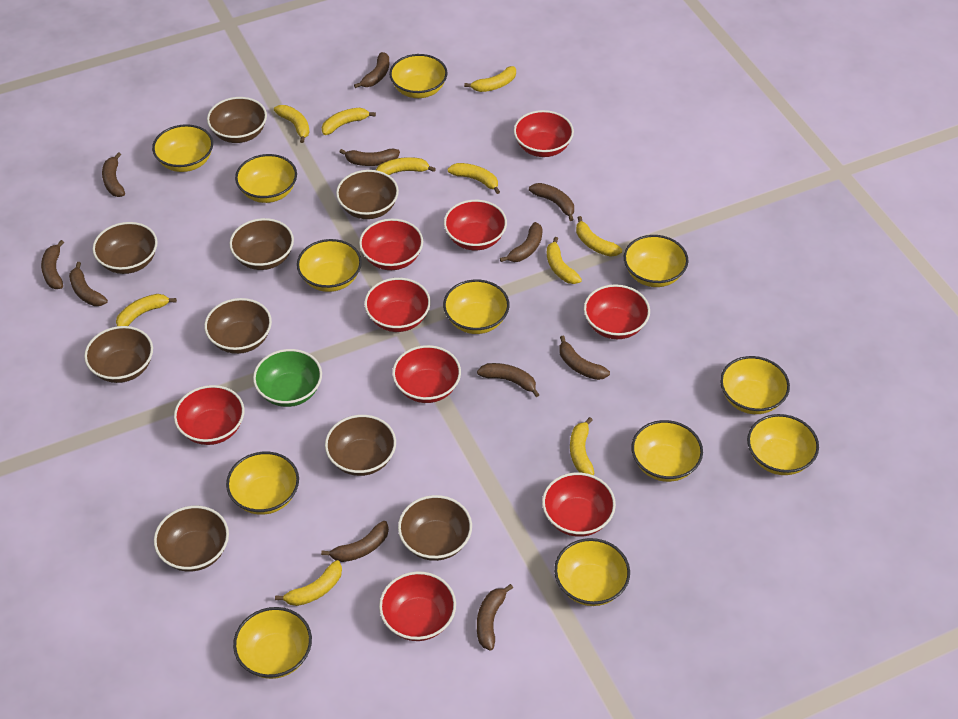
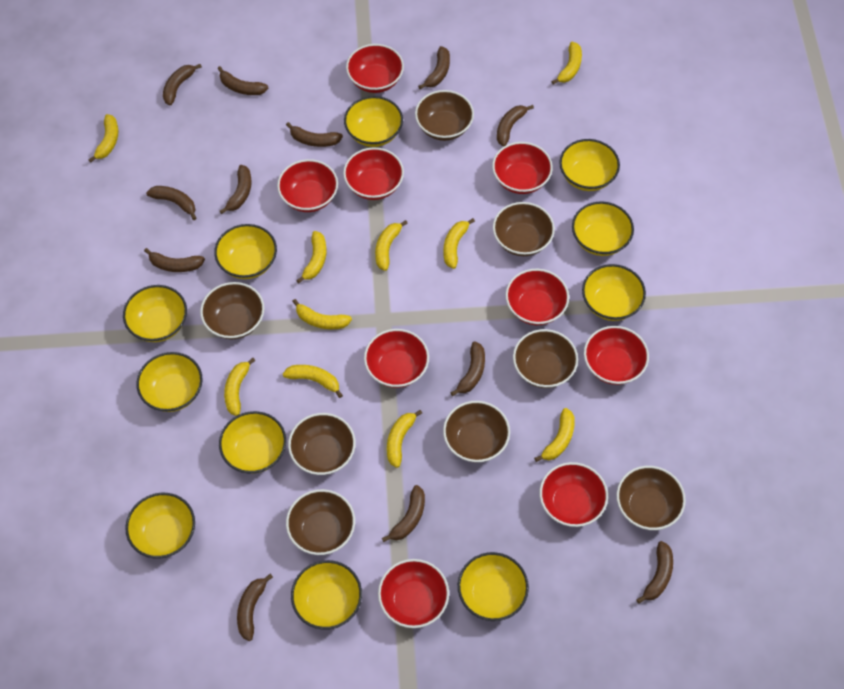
brown banana: [41,240,64,289] [69,262,108,306] [102,152,125,197] [321,521,389,562] [339,149,400,166] [354,52,389,88] [477,363,540,397] [477,584,513,650] [500,222,542,262] [529,183,574,221] [559,335,610,380] = 11 -> [144,248,205,272] [146,186,197,220] [163,64,202,105] [217,66,268,95] [220,165,252,214] [237,574,273,641] [286,122,343,147] [382,485,425,542] [418,46,450,89] [451,341,485,396] [497,105,534,146] [636,541,673,603] = 12
brown bowl: [84,326,153,383] [93,222,157,274] [154,506,229,572] [204,298,272,354] [207,97,267,143] [229,218,294,270] [325,415,396,476] [336,170,399,219] [398,495,472,561] = 9 -> [200,282,264,339] [286,489,355,555] [288,413,356,475] [415,90,474,141] [443,401,510,462] [493,202,555,256] [513,329,578,388] [617,466,686,530] = 8
green bowl: [253,349,322,407] = 1 -> none = 0
yellow bowl: [152,124,213,172] [226,452,299,515] [233,607,312,679] [235,154,297,203] [297,239,362,292] [389,54,448,98] [443,280,510,334] [554,538,630,606] [624,235,688,287] [631,420,703,482] [720,356,790,414] [747,414,819,475] = 12 -> [123,285,187,342] [125,493,195,559] [136,352,203,412] [214,224,277,279] [219,411,286,474] [291,560,362,630] [344,96,403,147] [458,552,529,621] [559,139,620,191] [572,202,634,256] [582,264,646,321] = 11

